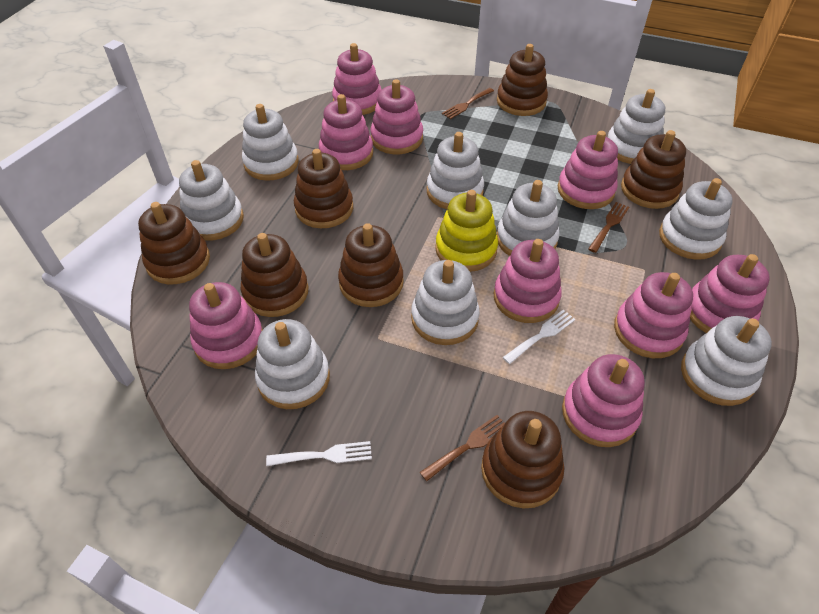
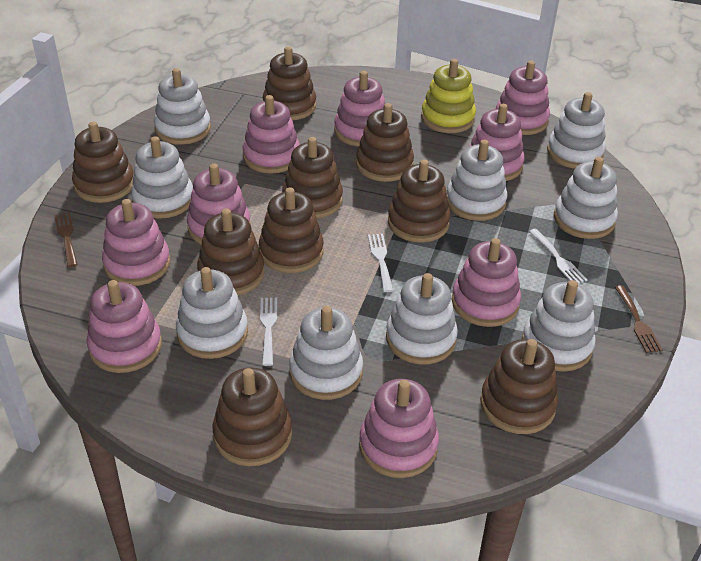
brown fork: [420,415,505,481] [442,88,494,119] [588,202,629,253] = 3 -> [54,212,77,267] [615,285,663,353] = 2
brown stacking toy: [138,202,210,284] [241,233,309,317] [294,149,353,228] [338,223,404,307] [481,411,564,508] [497,44,548,116] [621,130,686,209] = 7 -> [72,122,133,203] [197,209,265,295] [213,368,292,466] [259,187,324,273] [263,46,316,120] [282,137,343,218] [356,103,414,182] [388,160,450,243] [480,339,558,434] = 9
white fork: [266,441,372,466] [502,309,576,364] = 2 -> [260,297,277,366] [368,234,393,292] [529,229,587,284] = 3

